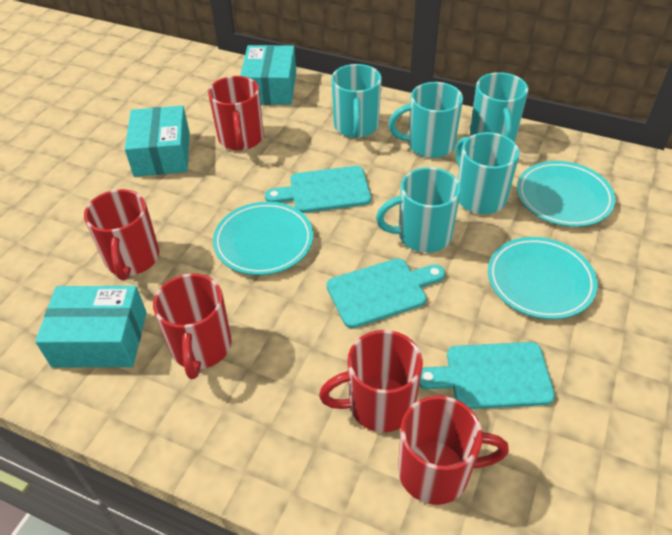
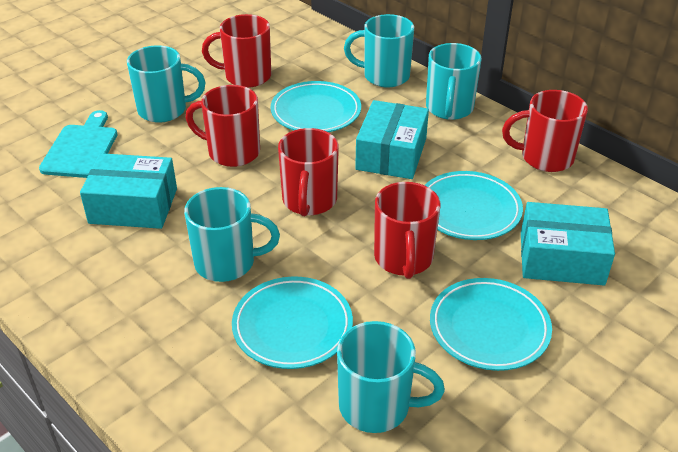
turquoise cutting board: [265,166,371,213] [327,258,445,328] [419,342,555,409] = 3 -> [39,110,118,178] = 1
turquoise plate: [213,202,313,275] [488,237,598,319] [517,161,615,227] = 3 -> [232,277,353,369] [271,81,361,132] [425,171,523,240] [430,278,552,371] = 4

